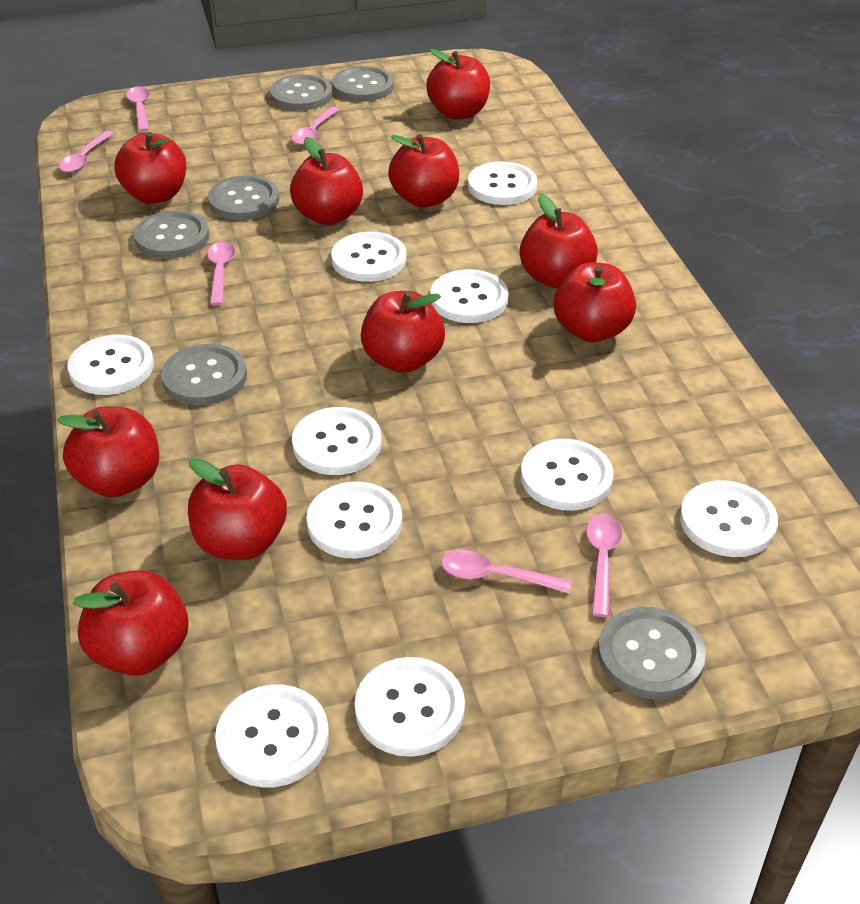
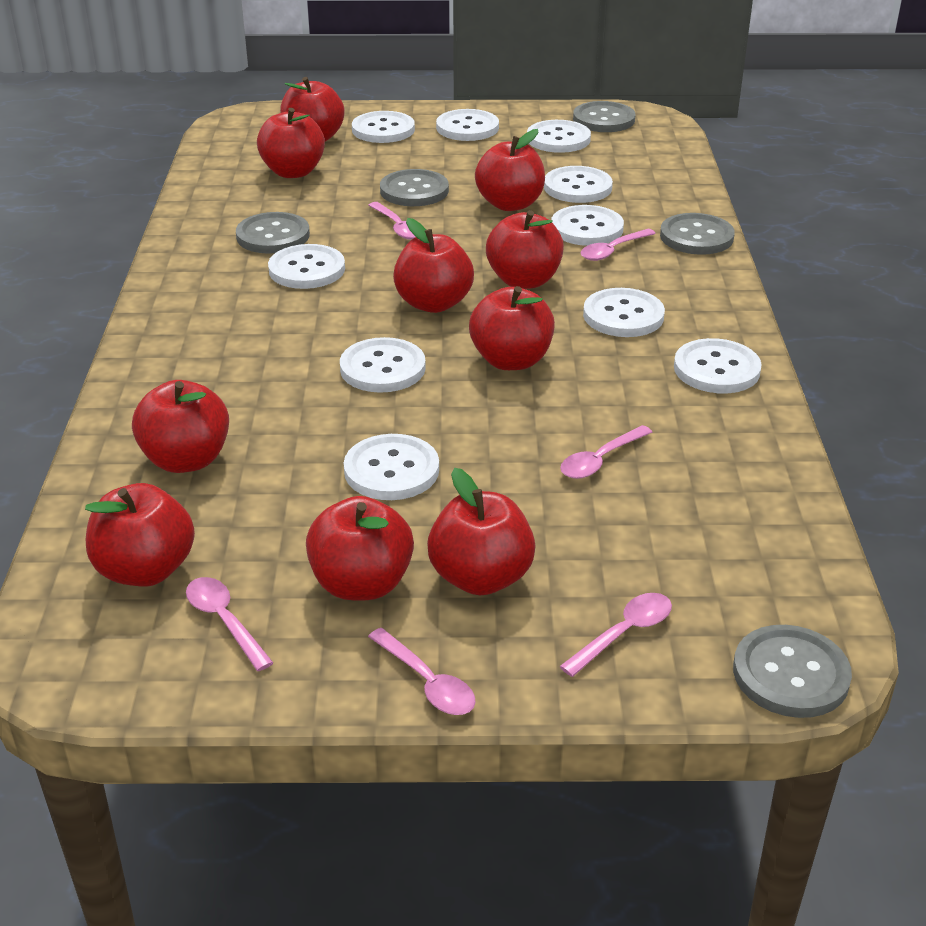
grey button: [134,211,209,259] [161,344,247,405] [208,175,279,220] [270,74,333,111] [332,66,394,102] [598,607,706,699] = 6 -> [236,212,310,254] [380,169,449,206] [573,101,635,132] [660,213,735,255] [733,625,852,718] = 5

